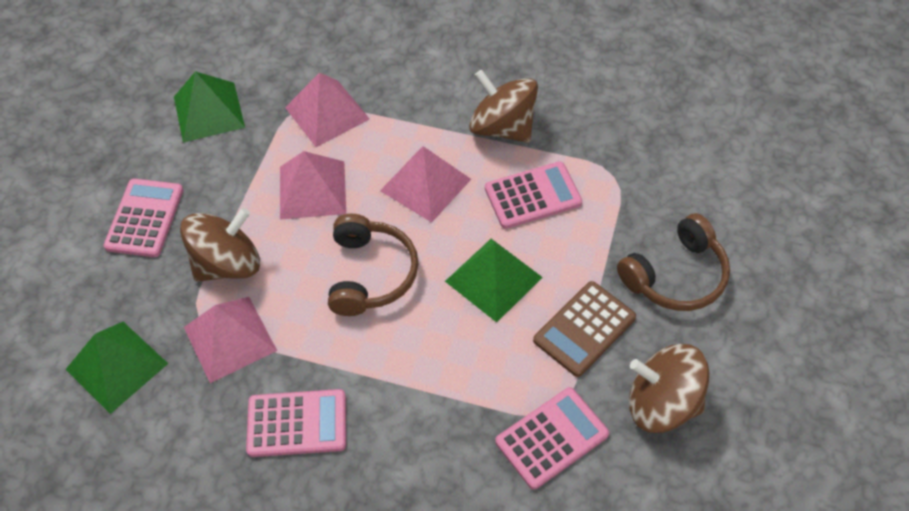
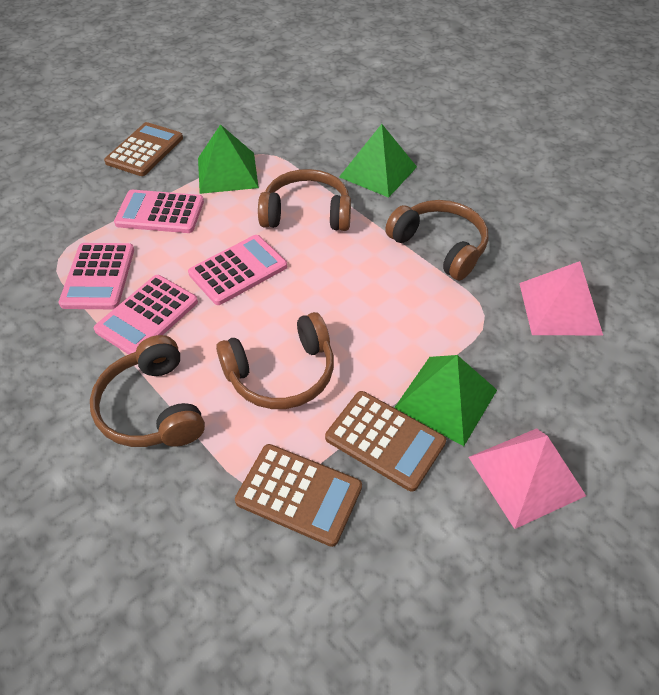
brown calculator: [533,281,636,377] = 1 -> [104,122,183,176] [235,444,362,547] [325,391,446,492] = 3
brown headphones: [328,214,419,316] [617,213,730,311] = 2 -> [90,335,205,447] [216,312,334,409] [258,169,351,231] [385,200,488,280] = 4
brown spinning top: [180,208,260,282] [469,70,538,143] [629,344,709,433] = 3 -> none = 0
pink pyramid: [184,297,277,383] [280,151,346,220] [285,73,369,147] [380,146,471,223] = 4 -> [469,428,586,529] [519,261,603,335] = 2

